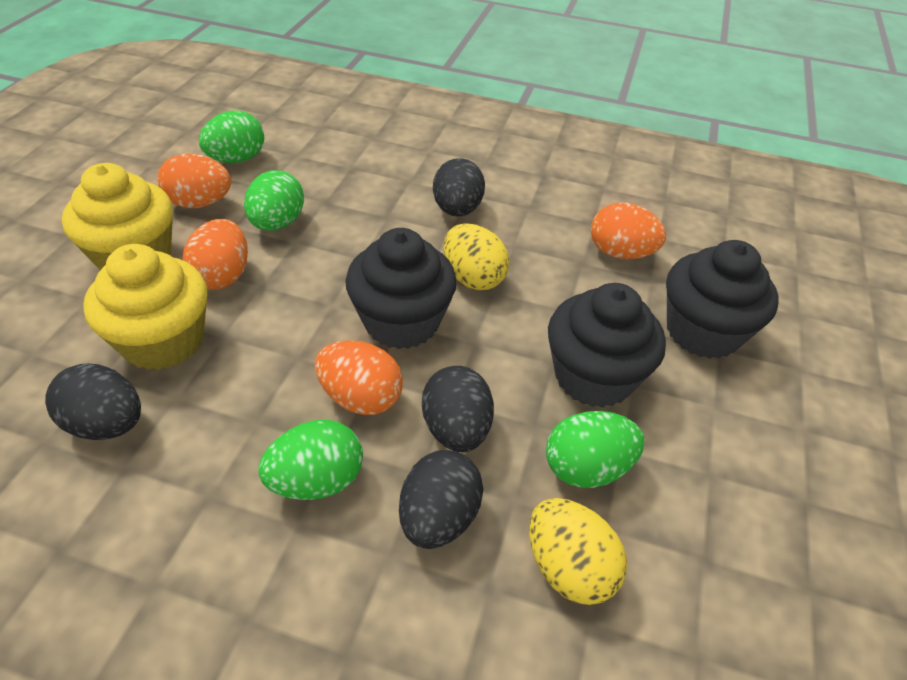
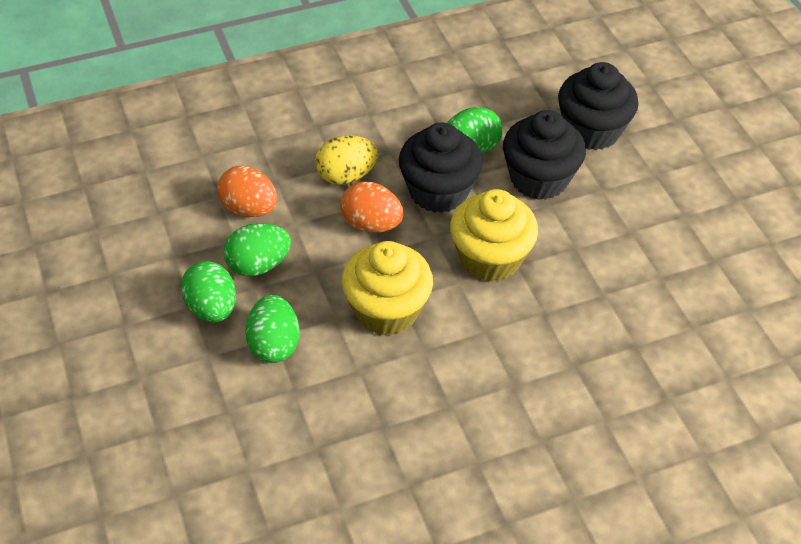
black egg: [45,364,141,440] [399,450,483,549] [422,366,494,452] [433,158,485,216] = 4 -> none = 0
orange egg: [158,153,231,208] [183,219,248,290] [315,340,403,415] [591,203,666,259] = 4 -> [217,166,278,217] [341,182,404,233] = 2
yellow egg: [443,224,510,291] [529,498,627,605] = 2 -> [315,135,378,185] = 1

